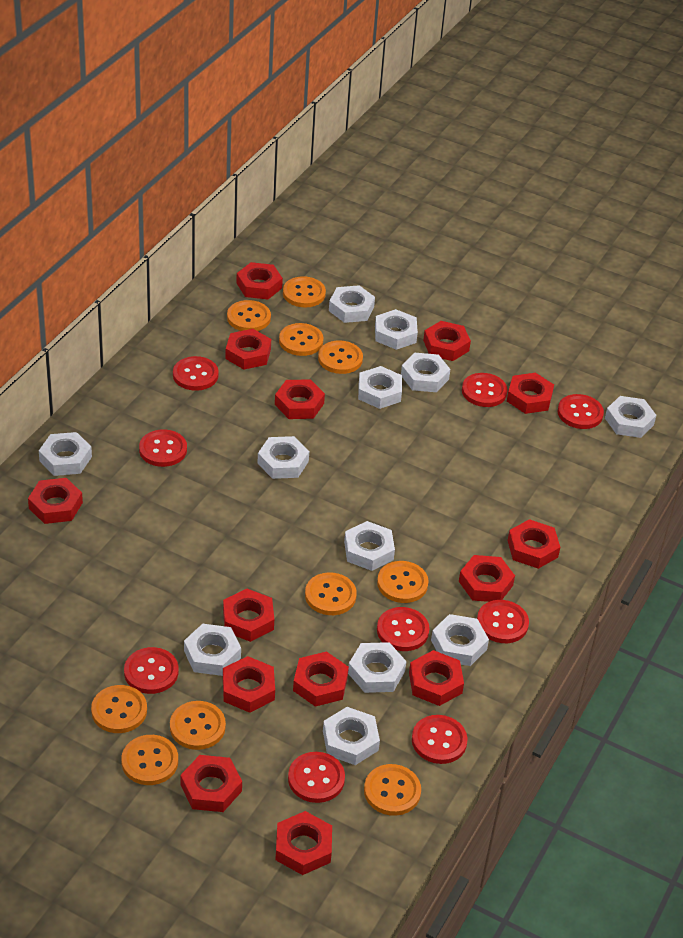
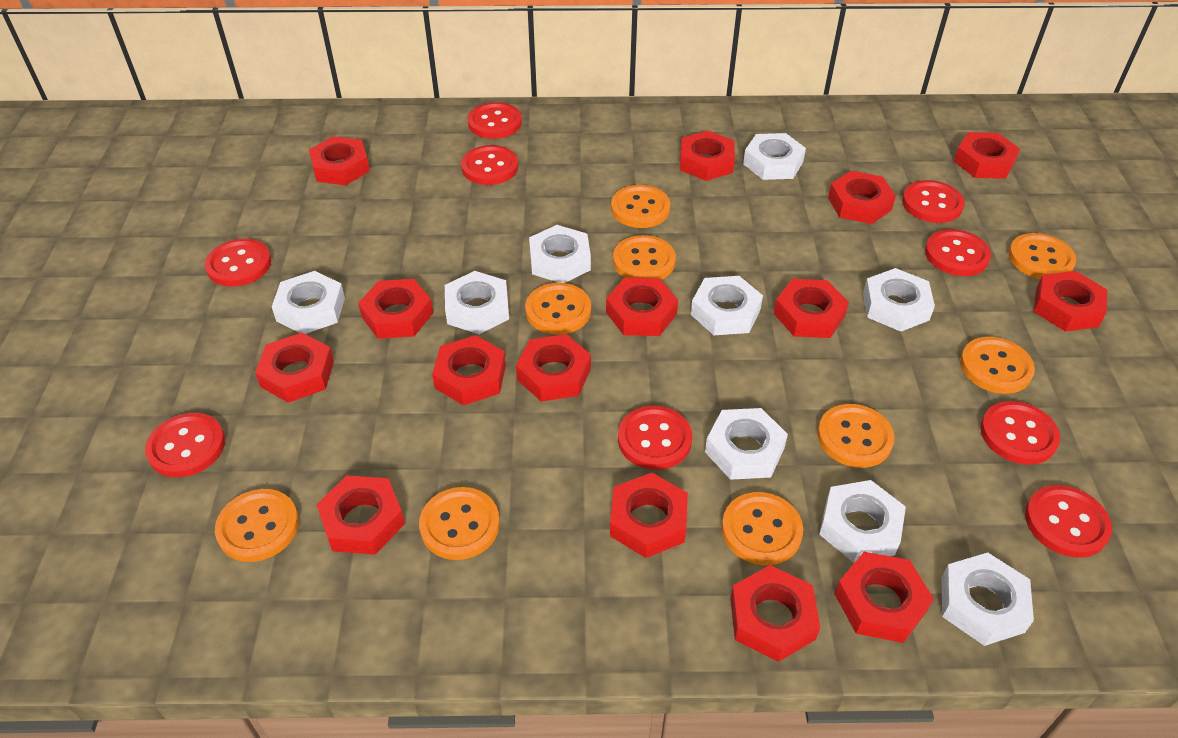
orange button: [91,685,147,733] [121,735,178,785] [170,701,226,750] [227,300,271,331] [279,323,324,356] [283,276,326,308] [305,572,357,615] [318,340,363,374] [364,764,421,816] [377,561,429,603] = 10 -> [215,489,299,562] [419,487,500,560] [525,283,591,335] [611,185,670,228] [613,235,676,280] [722,492,803,565] [817,404,894,468] [960,337,1035,394] [1008,233,1076,279] = 9
red nut: [28,478,83,524] [180,755,242,812] [223,589,274,642] [223,656,275,713] [225,329,271,370] [236,262,283,299] [275,379,325,419] [275,811,332,875] [293,651,349,707] [409,650,464,706] [423,321,471,361] [459,555,515,602] [507,373,554,414] [508,519,560,569] = 14 -> [255,333,334,403] [309,136,370,185] [316,476,405,555] [358,279,433,339] [432,335,506,406] [516,334,591,402] [606,278,678,336] [610,473,688,558] [680,131,735,181] [730,565,820,662] [774,279,849,338] [828,171,896,224] [835,552,934,643] [954,132,1020,179] [1034,271,1107,331] = 15
white nut: [39,432,92,476] [184,624,241,676] [257,436,309,479] [323,707,380,765] [329,285,375,323] [344,521,395,571] [348,642,407,693] [358,366,402,409] [375,309,418,350] [401,353,450,392] [431,614,489,666] [605,396,656,438] = 12 -> [272,271,345,334] [445,271,509,334] [529,225,591,283] [691,276,763,335] [705,408,788,480] [743,133,806,180] [819,480,906,563] [863,268,935,332] [941,553,1034,646] = 9

